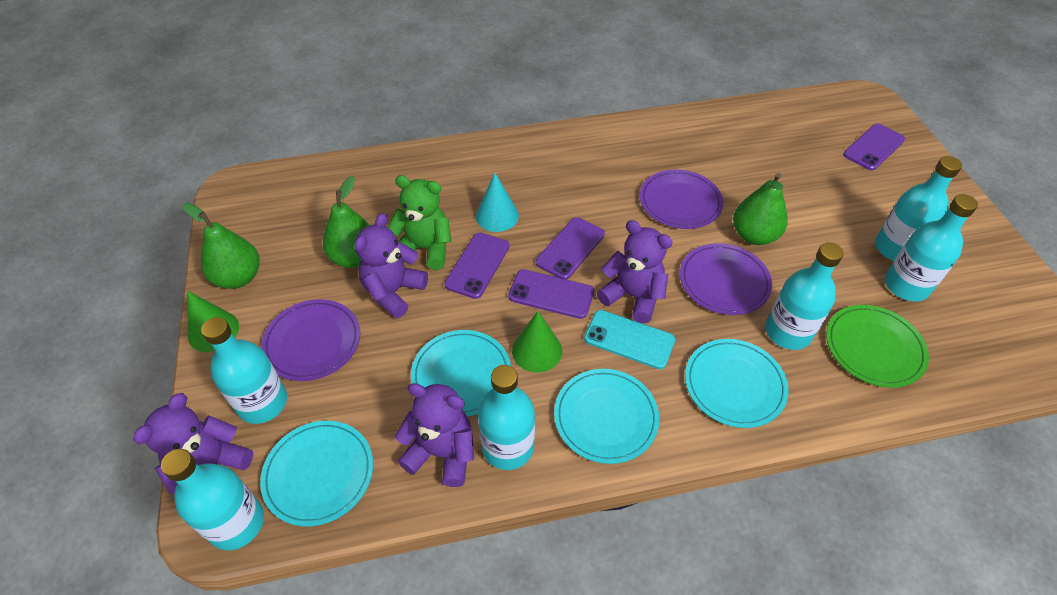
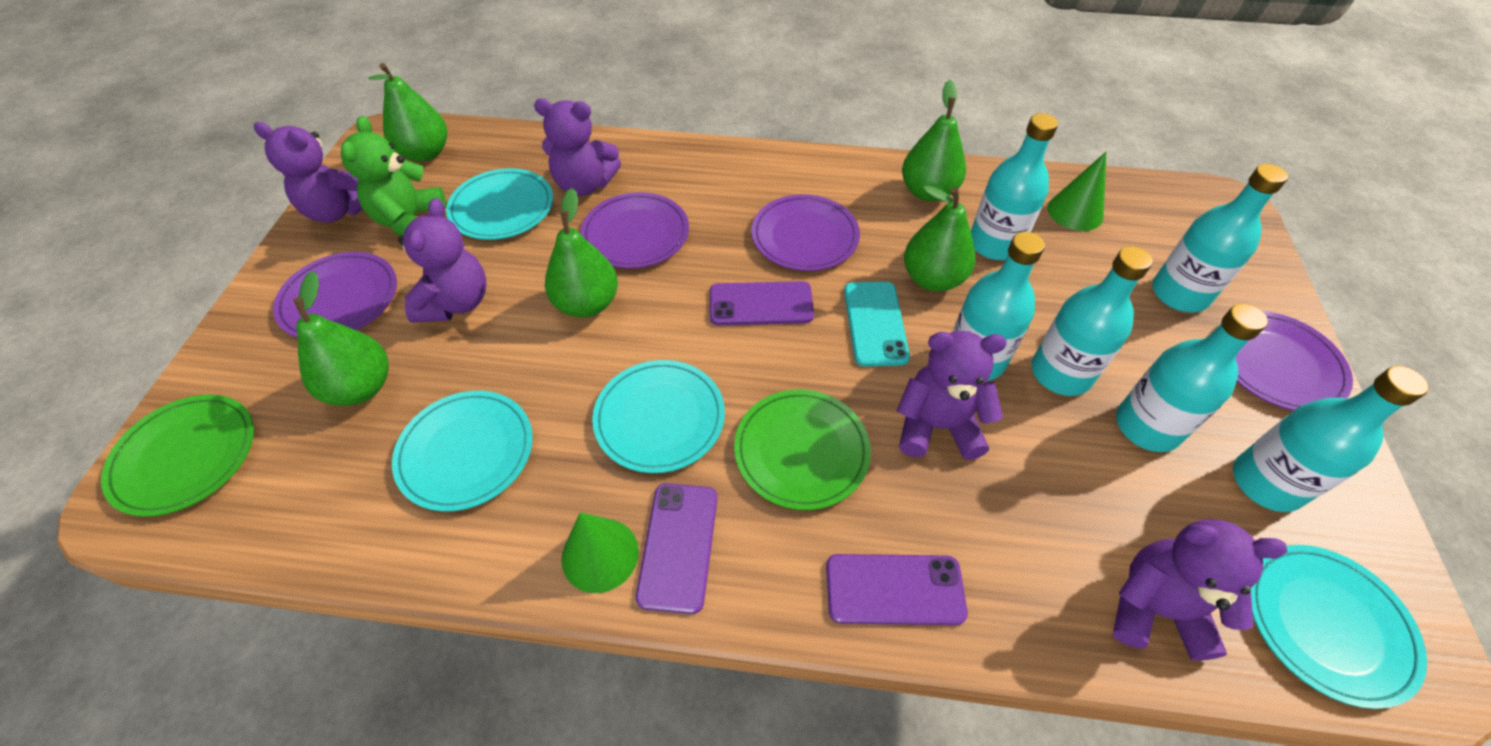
green pear: [183,203,260,289] [323,176,370,268] [733,173,788,245] = 3 -> [293,271,389,406] [368,63,447,162] [545,188,618,317] [902,80,966,201] [904,185,976,292] = 5
green plate: [826,305,929,388] = 1 -> [101,395,254,517] [734,389,871,510] = 2
purple phone: [444,232,509,299] [508,269,594,319] [536,217,605,280] [843,124,905,171] = 4 -> [636,483,718,614] [710,281,814,325] [826,554,968,625] = 3
purple plate: [261,299,360,381] [640,169,723,229] [680,243,772,315] = 3 -> [273,252,397,338] [581,192,689,269] [752,194,860,271] [1236,311,1353,410] = 4
purple teddy bear: [133,393,253,495] [354,213,428,318] [395,383,474,487] [597,220,673,323] = 4 -> [254,122,363,223] [398,198,487,323] [534,99,621,196] [897,331,1007,460] [1112,519,1287,661] = 5
turquoise cone: [476,173,519,232] = 1 -> none = 0

